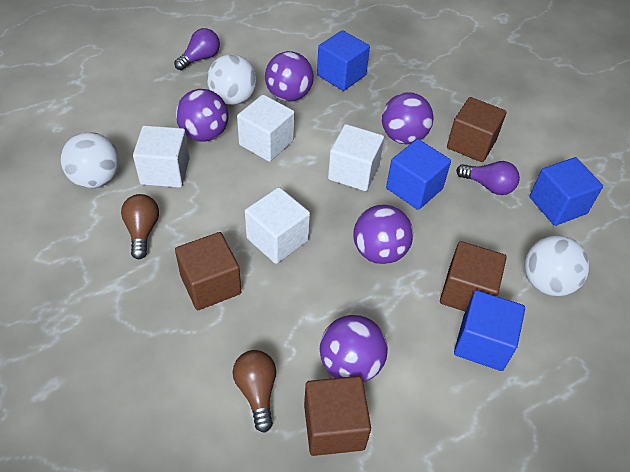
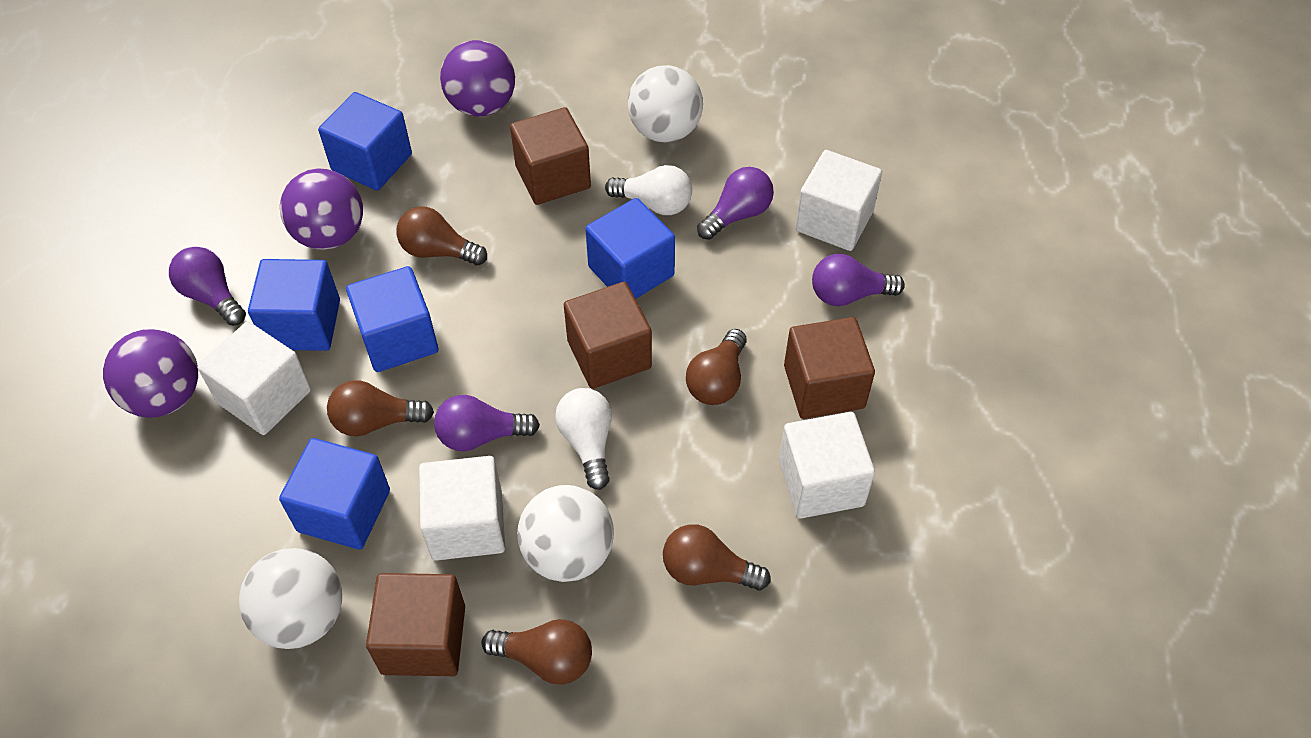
blue cube: [317,30,370,91] [386,139,451,210] [454,290,525,371] [530,157,603,226] = 4 -> [248,259,340,351] [279,438,390,550] [318,92,412,191] [346,266,438,372] [585,198,675,299] = 5
brown light bulb: [121,194,159,259] [233,350,276,433] = 2 -> [327,380,434,436] [397,206,487,266] [481,619,592,685] [663,524,771,591] [686,329,747,405] = 5
purple ball: [176,89,228,142] [265,51,314,102] [320,315,388,383] [353,205,413,264] [382,92,434,144] = 5 -> [103,329,198,418] [280,168,363,250] [440,40,515,117] = 3
purple light bulb: [174,28,220,70] [456,161,520,195] = 2 -> [169,247,246,326] [434,395,540,451] [697,167,774,240] [812,254,905,306] = 4
white light bulb: none = 0 -> [555,388,612,490] [605,165,692,215] = 2

